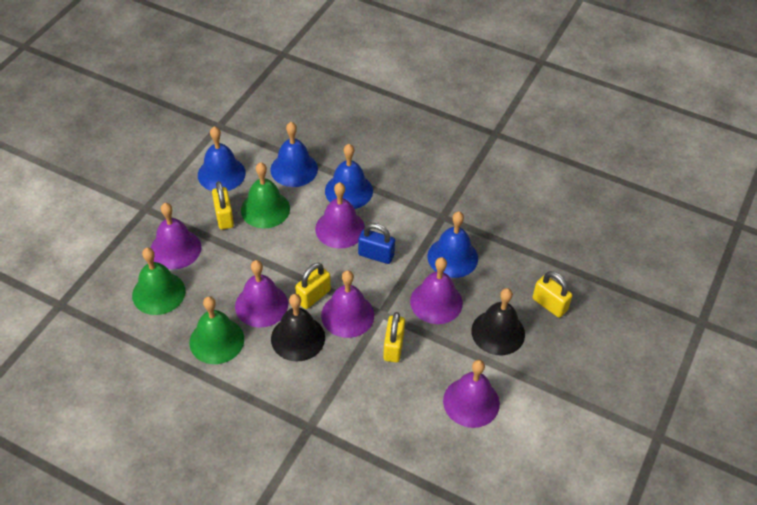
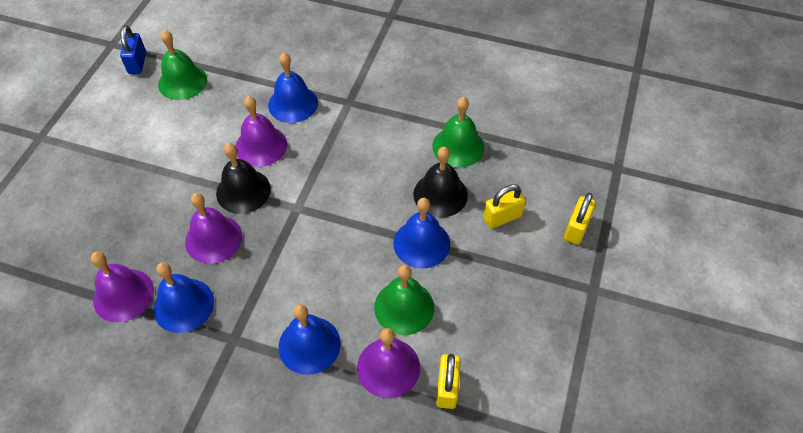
purple bell: [151,203,201,269] [235,260,288,327] [315,182,365,249] [321,270,374,338] [410,257,463,324] [443,360,500,428] = 6 -> [91,252,154,322] [185,193,242,264] [235,96,287,167] [357,328,420,398] = 4
yellow padlock: [212,181,234,229] [295,263,331,309] [383,312,405,362] [533,271,572,318] = 4 -> [436,354,461,409] [483,184,526,228] [564,193,596,245] = 3

